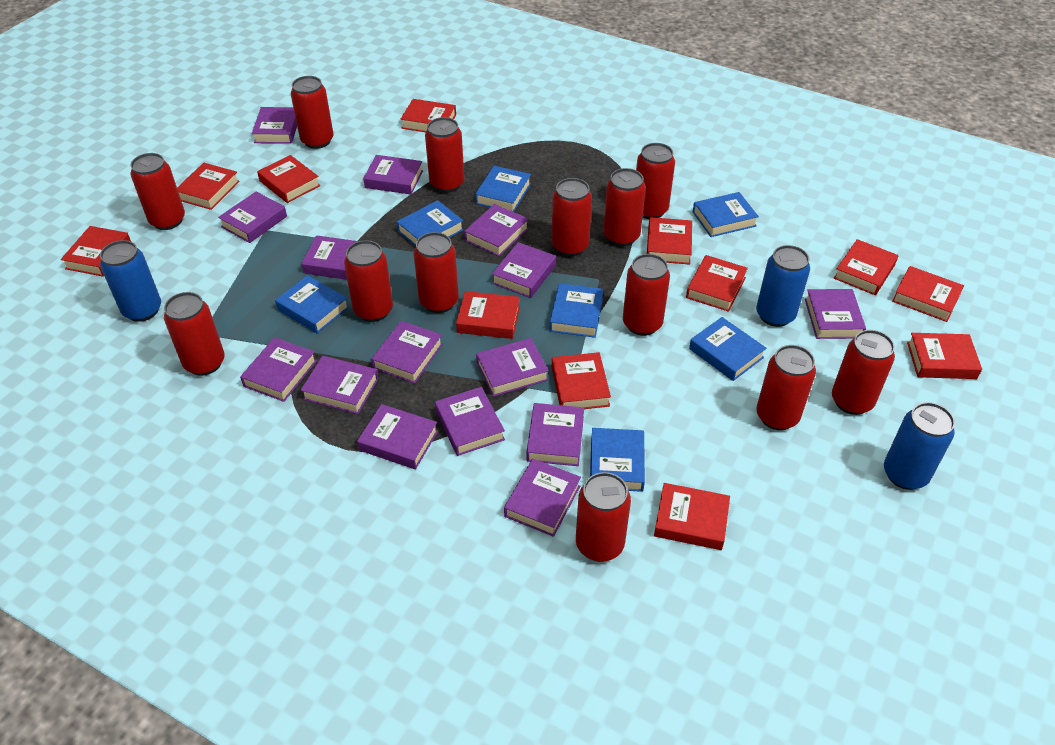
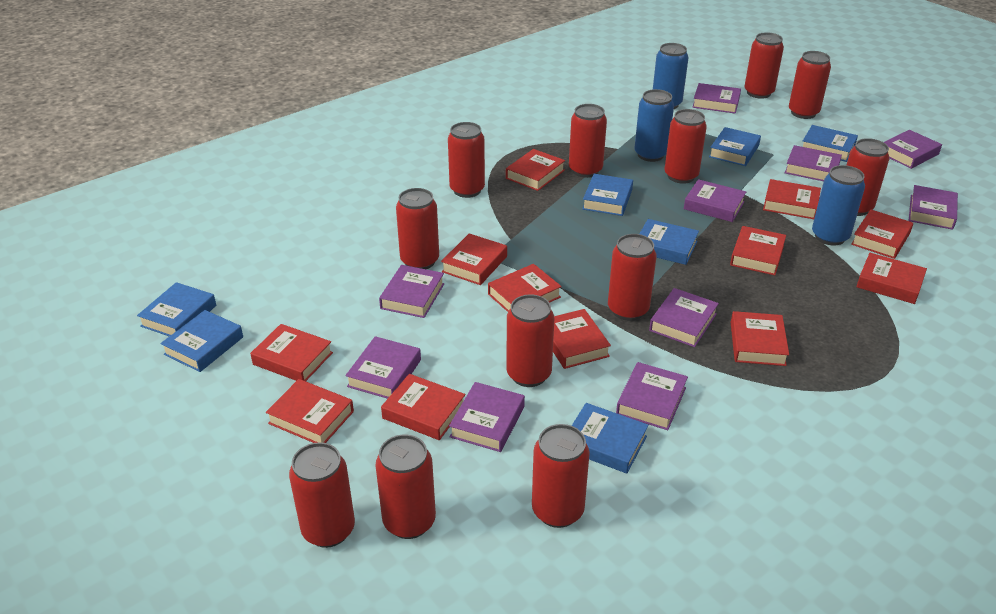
purple book: [218,192,287,243] [240,337,317,402] [252,107,297,144] [301,235,358,280] [301,356,378,414] [357,404,438,469] [363,155,423,195] [371,321,443,384] [435,387,505,456] [464,204,529,256] [476,338,549,397] [492,242,556,298] [504,459,581,537] [527,403,584,466] [805,289,866,339] = 15 -> [345,336,421,399] [379,265,444,318] [449,382,525,452] [616,362,688,430] [649,288,719,347] [684,179,746,222] [692,83,741,114] [785,145,842,181] [884,130,942,169] [909,185,958,230] = 10
red can: [131,153,185,230] [164,292,225,376] [291,76,334,149] [344,240,393,322] [414,232,459,313] [425,117,464,193] [552,178,592,256] [576,472,631,562] [603,168,646,246] [623,254,670,336] [636,143,675,219] [756,345,816,430] [832,330,895,415] = 13 -> [289,442,355,548] [375,434,436,539] [396,188,439,269] [448,122,485,198] [506,295,554,387] [532,424,590,528] [569,104,607,178] [608,234,657,321] [665,109,707,184] [745,32,784,99] [789,51,831,119] [847,138,889,216] = 12

